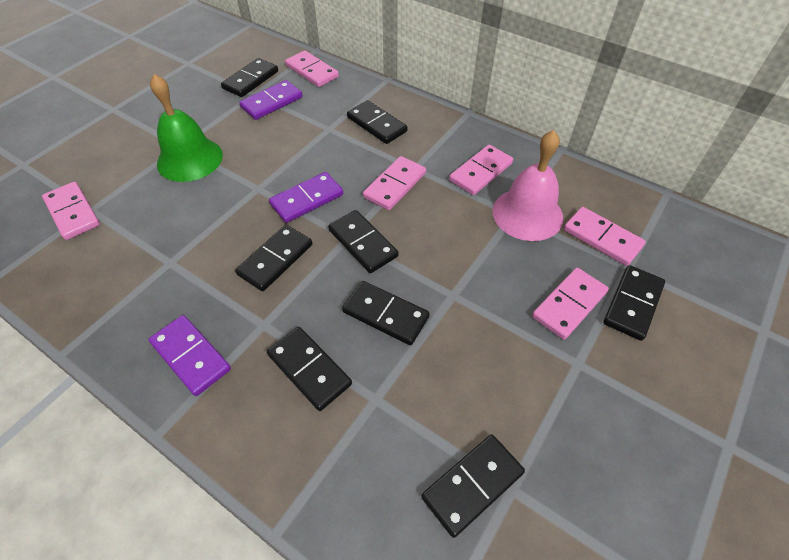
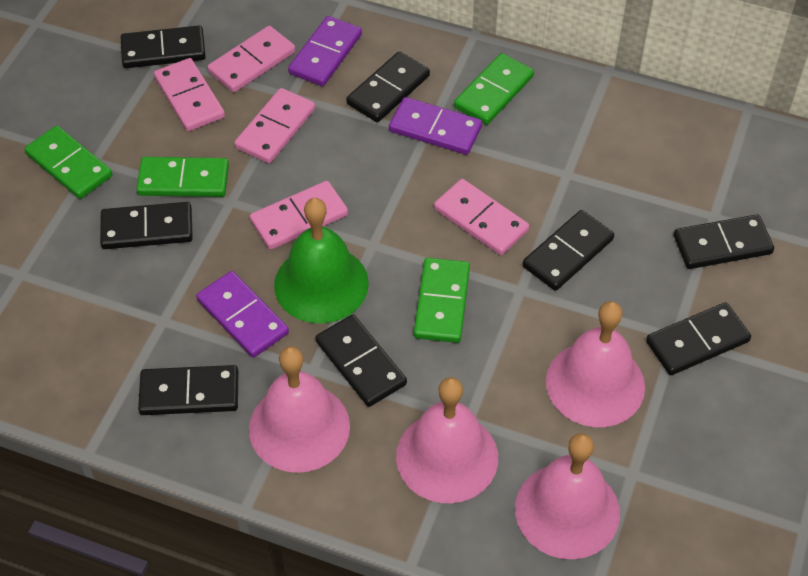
green domino: none = 0 -> [24,126,112,199] [136,157,229,197] [414,258,470,343] [454,53,534,125] = 4
pink bell: [492,130,563,241] = 1 -> [249,346,350,473] [396,377,498,503] [515,433,620,559] [546,301,645,427] = 4
pink domino: [42,182,100,240] [285,51,339,87] [363,156,426,210] [449,145,513,195] [532,268,609,340] [564,207,646,266] = 6 -> [154,58,225,131] [208,26,295,92] [234,88,315,163] [250,181,348,250] [434,179,529,255] = 5

